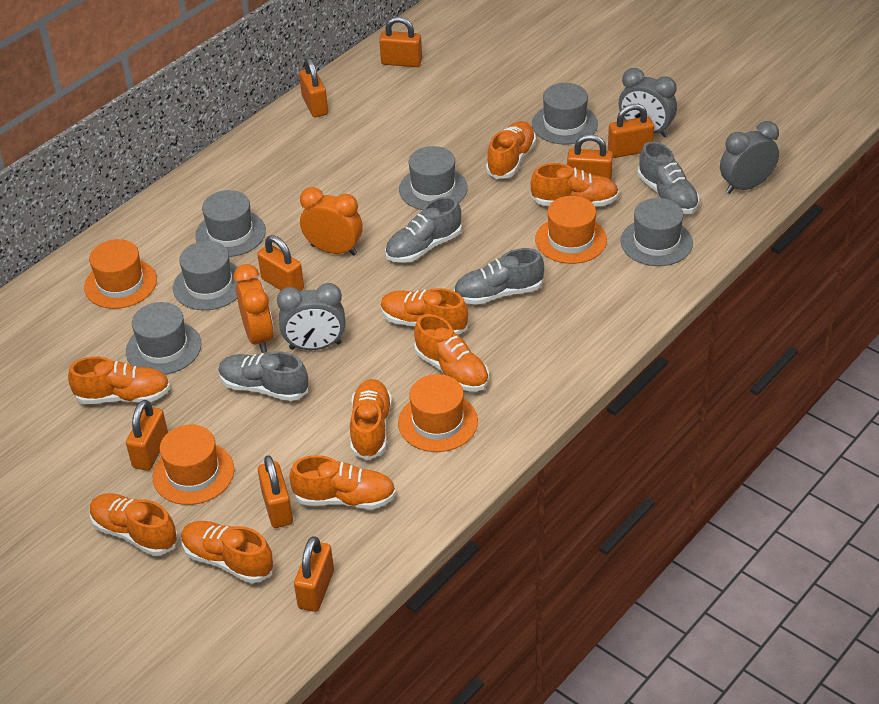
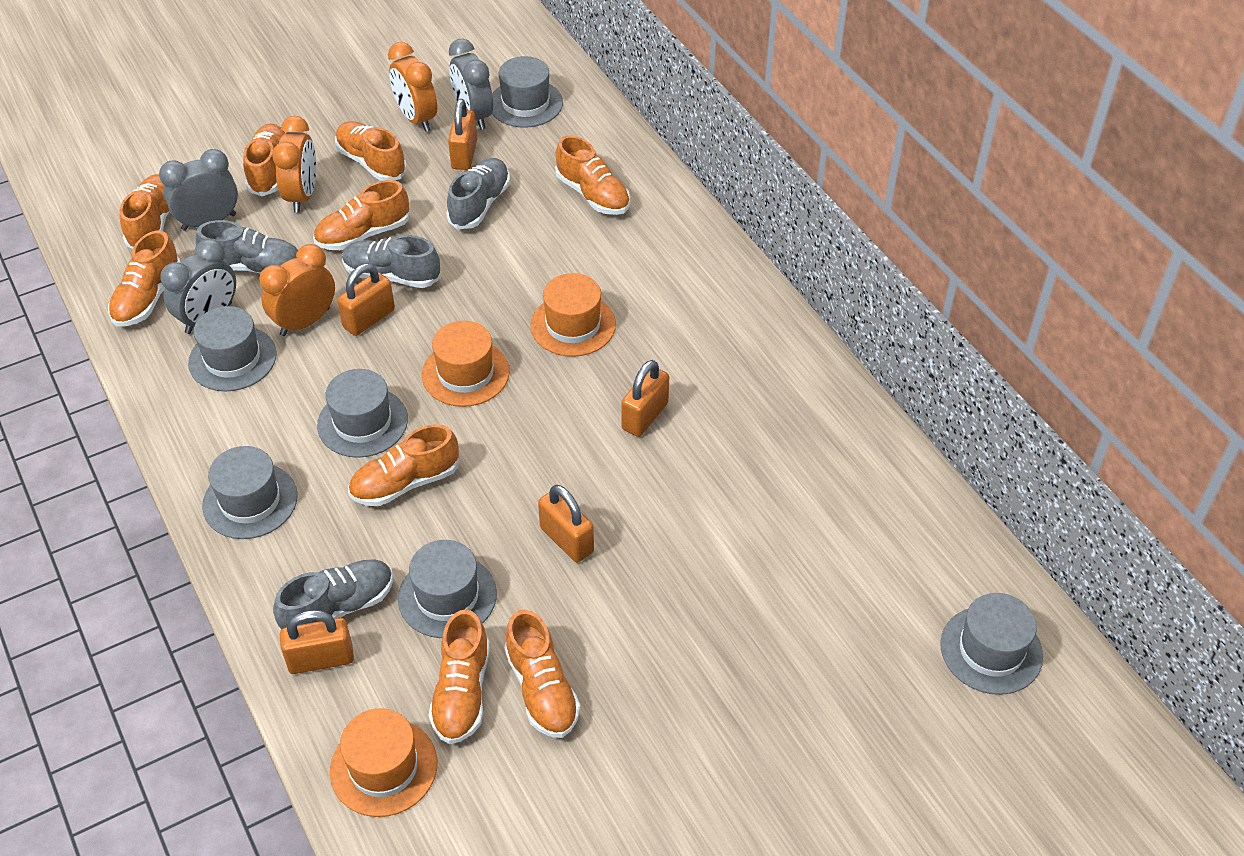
orange clock: [233,264,274,353] [300,187,363,256] = 2 -> [259,244,335,336] [272,116,316,213] [388,42,437,132] = 3
orange hat: [84,239,157,309] [153,425,234,505] [398,374,478,452] [535,196,607,264] = 4 -> [330,708,437,817] [422,321,510,407] [530,273,616,357] = 3
orange padlock: [126,400,168,471] [257,235,304,291] [258,455,293,528] [294,536,334,612] [299,58,328,117] [379,17,422,67] [567,134,613,180] [608,104,654,158] = 8 -> [280,610,354,674] [337,264,395,336] [448,99,477,170] [538,485,594,563] [621,360,669,437] = 5

